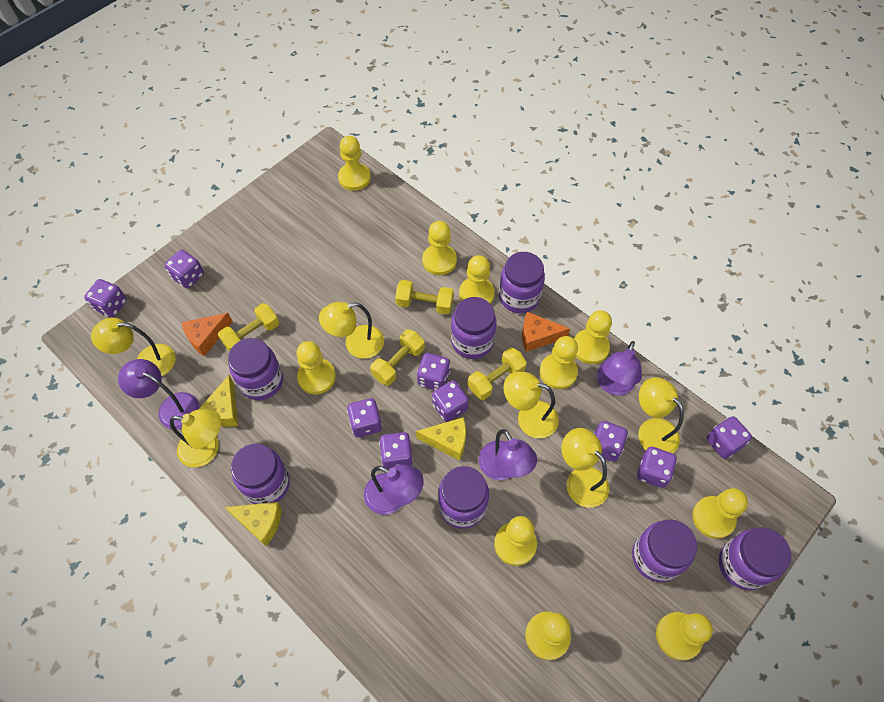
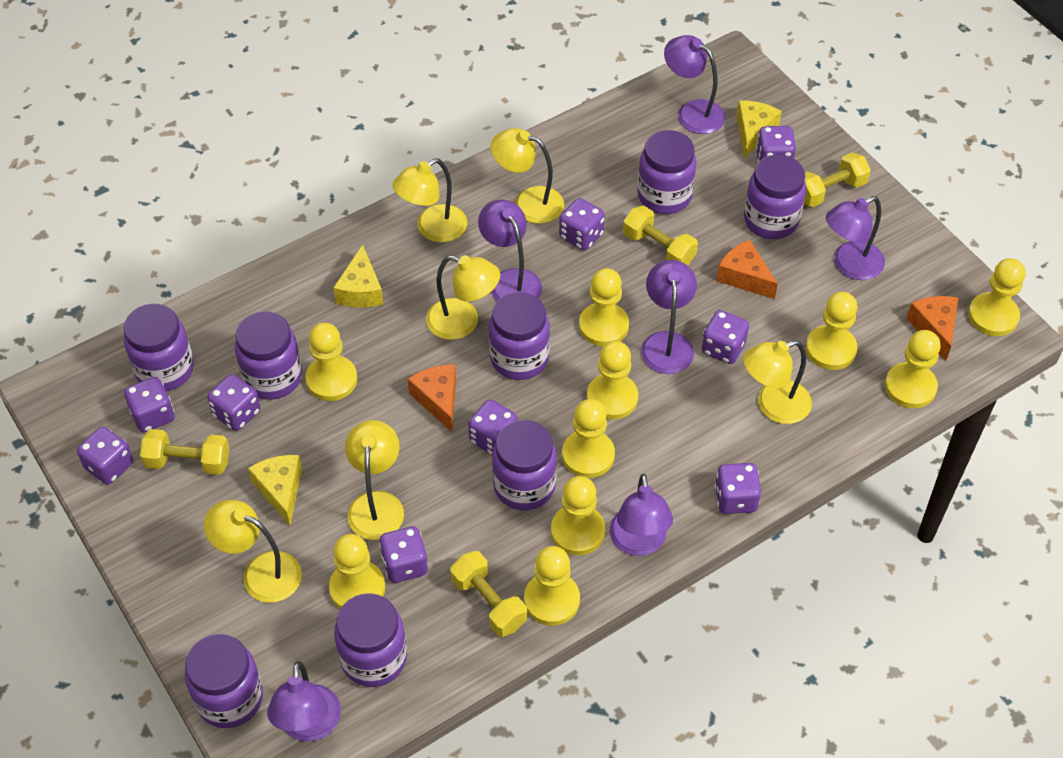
orange cheese: [182,313,233,356] [522,312,570,352] = 2 -> [408,364,456,432] [717,240,778,299] [906,296,958,361] = 3
purple jar: [228,338,283,400] [231,443,290,504] [438,466,489,529] [451,297,497,359] [499,252,545,313] [632,519,697,582] [719,527,791,590] = 7 -> [123,304,194,391] [185,634,263,728] [235,311,302,400] [334,593,407,687] [489,292,550,380] [492,420,557,510] [637,130,696,214] [744,155,806,239] = 8
purple lamp: [118,359,199,429] [364,465,424,515] [479,429,537,480] [596,341,642,395] = 4 -> [267,661,341,742] [478,199,542,301] [609,474,673,556] [641,260,697,374] [664,35,726,134] [826,196,885,280] = 6

